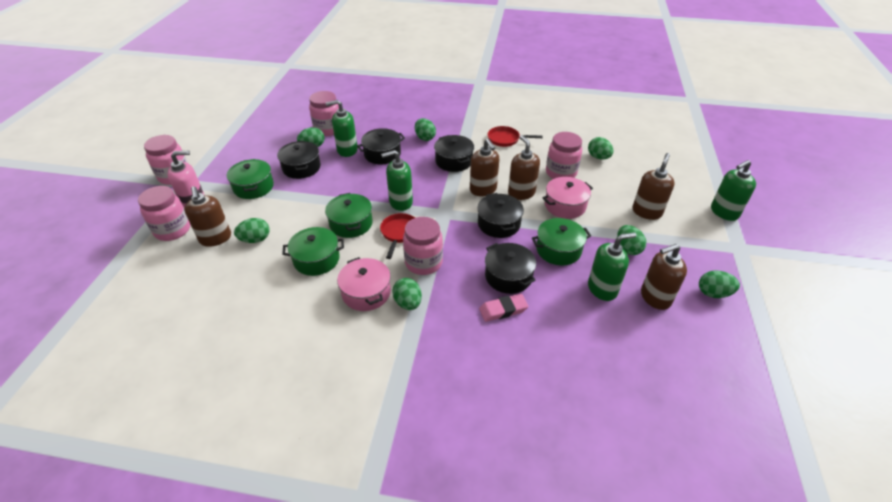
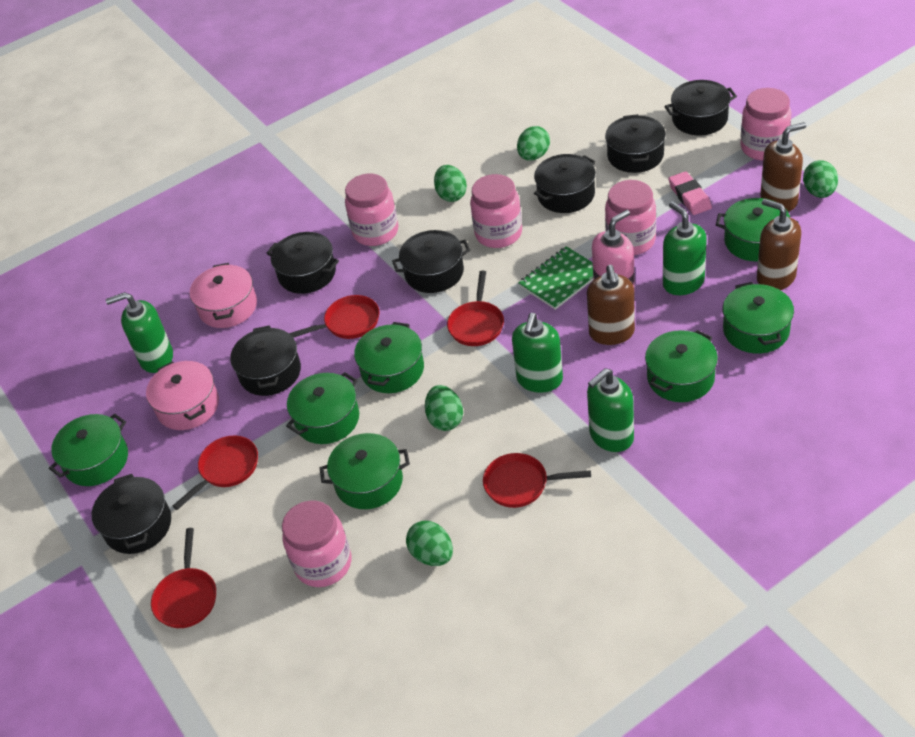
black pot: [277,141,321,179] [357,128,405,164] [434,135,474,172] [477,193,524,238] [485,243,536,294] = 5 -> [92,474,171,554] [230,325,301,396] [267,232,339,294] [392,230,470,293] [534,154,596,213] [605,114,666,173] [664,80,737,136] = 7
brown soap dispenser: [184,186,231,247] [470,139,499,196] [508,135,540,200] [632,153,675,220] [641,244,687,310] = 5 -> [587,265,635,345] [757,199,801,290] [760,122,806,212] = 3
green egg: [234,218,270,243] [297,127,325,147] [392,278,422,310] [415,118,436,141] [588,137,613,160] [617,225,646,255] [699,271,740,298] = 7 -> [406,521,453,566] [425,385,463,431] [434,165,467,202] [517,126,550,161] [803,160,838,198] = 5
green notebook: none = 0 -> [518,246,593,310] = 1
green pot: [227,159,274,199] [282,227,344,276] [325,193,373,238] [532,218,591,265] = 4 -> [49,414,128,486] [286,372,359,444] [320,433,410,509] [354,322,424,393] [645,330,718,402] [716,198,798,262] [722,282,794,354] = 7
red pan: [380,213,415,259] [487,126,543,147] = 2 -> [151,528,216,628] [173,436,258,510] [289,295,379,339] [447,271,504,346] [483,453,591,508] = 5

